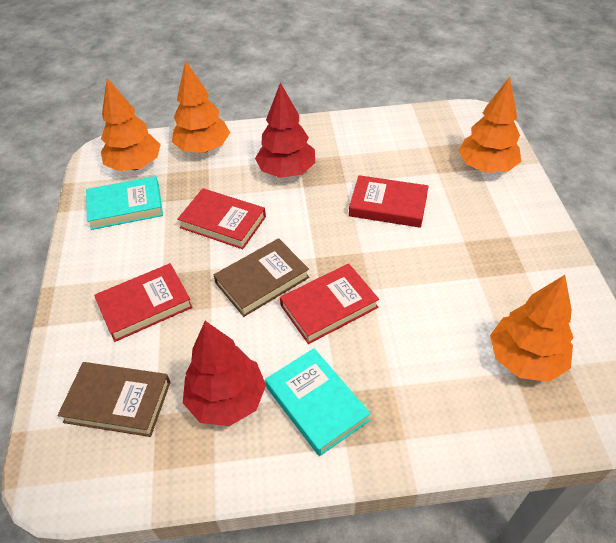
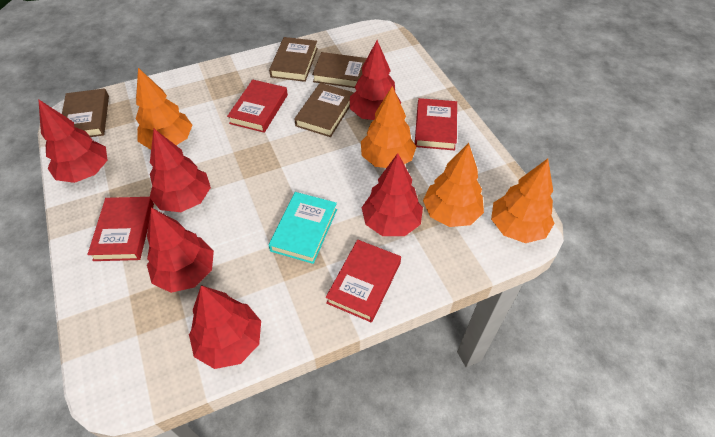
brown book: [57,362,171,437] [214,238,309,317] = 2 -> [62,88,109,137] [269,37,318,82] [294,83,354,137] [312,52,367,88] = 4
red tree: [183,321,266,426] [255,82,315,178] = 2 -> [38,99,107,183] [147,208,214,293] [149,129,211,212] [189,285,261,369] [350,40,401,120] [362,153,423,236] = 6
turquoise book: [86,176,163,230] [265,348,370,456] = 2 -> [268,192,337,264] = 1

